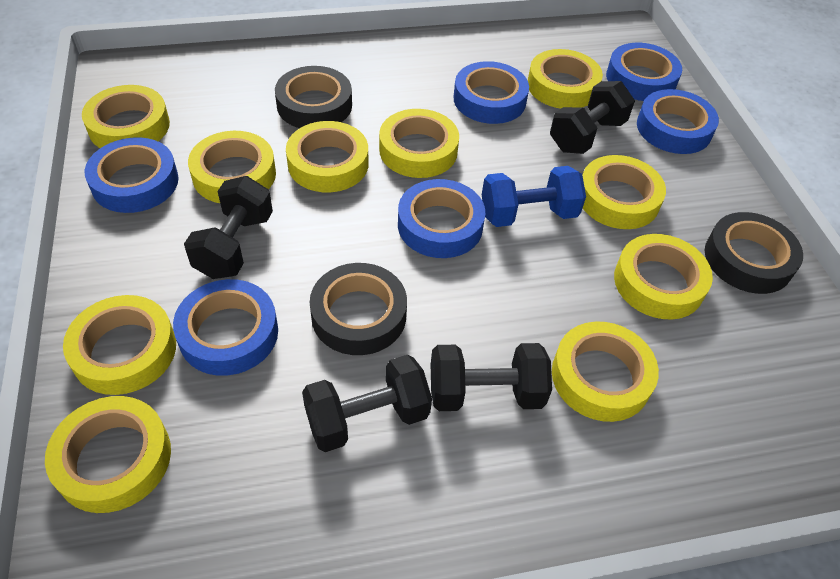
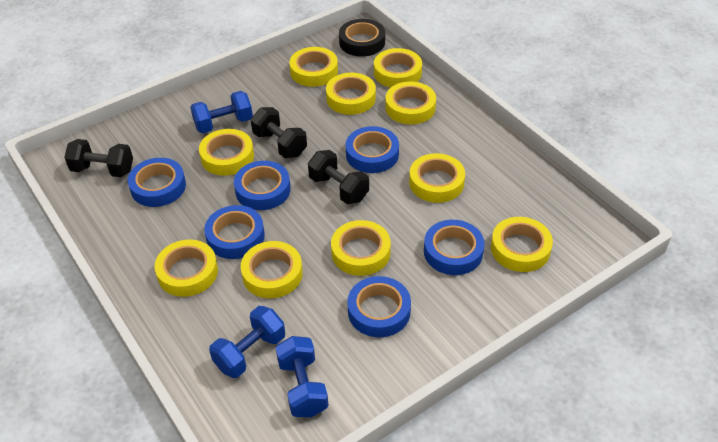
black dumbbell: [184,176,273,279] [302,355,432,452] [431,343,552,411] [550,81,635,154] = 4 -> [64,139,133,177] [251,107,307,158] [308,150,369,204] = 3
black tape: [275,66,352,128] [310,263,407,355] [705,212,803,294] = 3 -> [339,19,385,57] = 1
blue dumbbell: [482,166,586,227] = 1 -> [190,91,253,133] [209,306,285,378] [276,336,329,417] = 3

